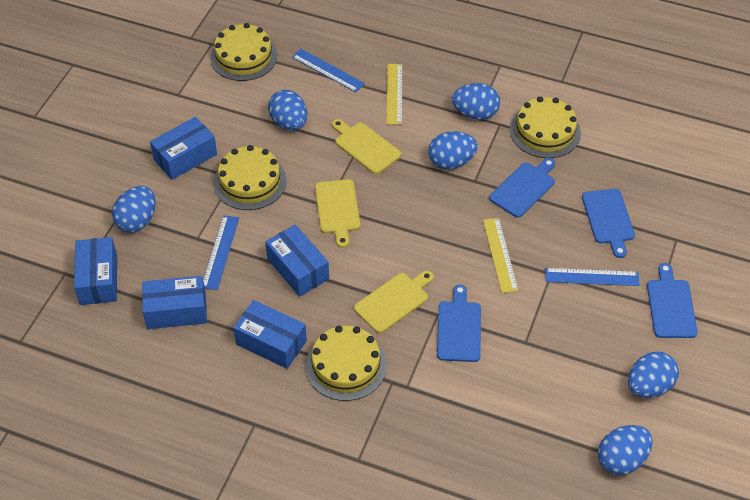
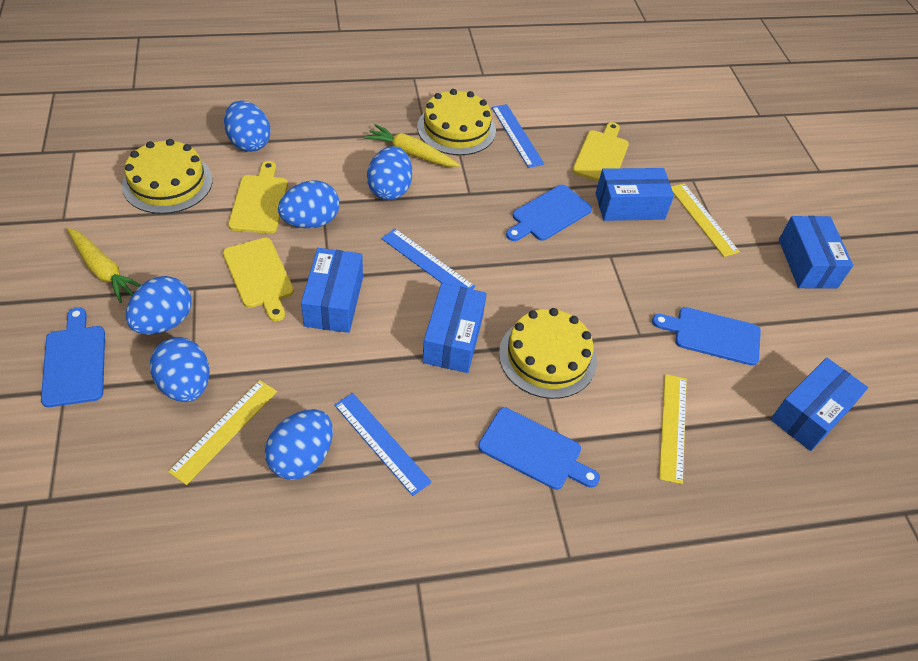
yellow cake: [210,23,277,81] [214,145,287,210] [306,326,387,401] [510,97,581,158] = 4 -> [122,139,213,214] [417,89,496,155] [499,308,597,399] = 3
yellow carrot: none = 0 -> [67,228,141,303] [364,124,460,167] = 2
yellow ruler: [386,64,402,125] [483,218,518,293] = 2 -> [168,380,277,485] [659,374,687,484] [671,183,740,257] = 3

